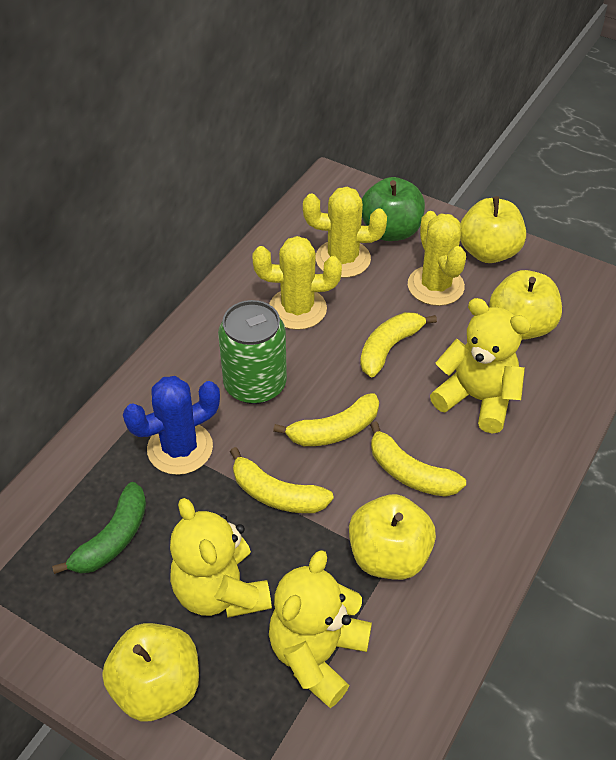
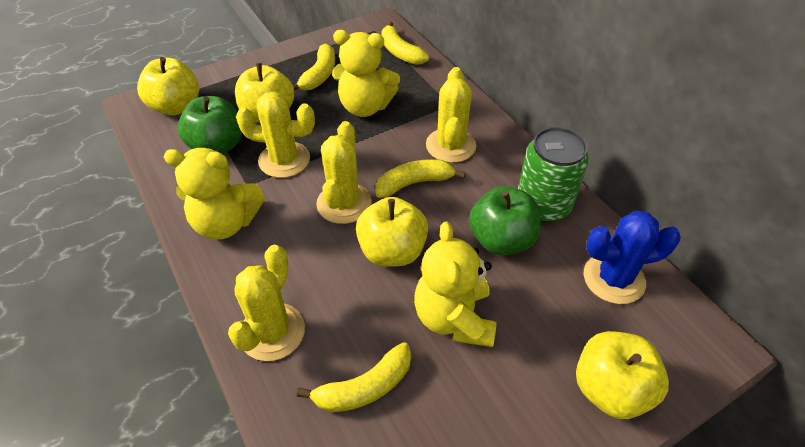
green apple: [362,177,425,241] = 1 -> [178,96,242,154] [469,186,541,255] = 2
green banana: [52,482,146,574] = 1 -> none = 0
yellow cactus: [252,236,342,330] [303,187,387,278] [408,211,466,306] = 3 -> [228,244,305,361] [236,92,315,178] [316,121,372,224] [426,67,476,163] = 4

